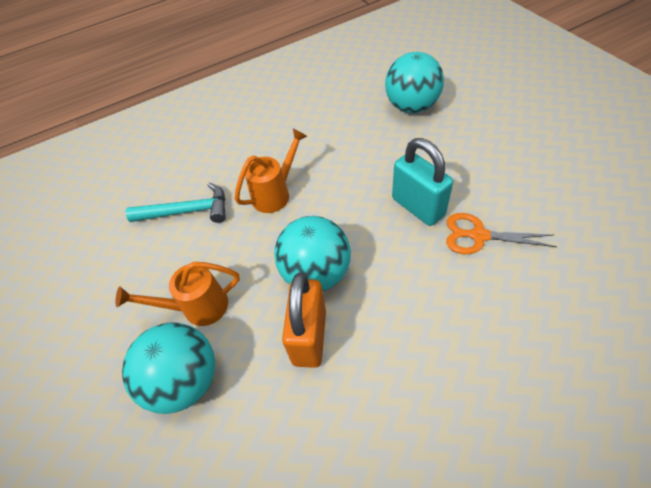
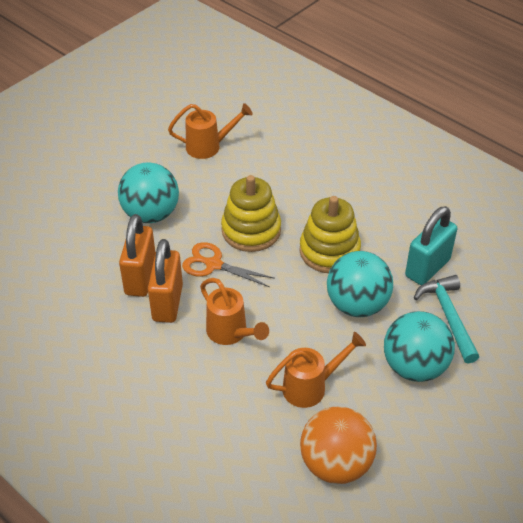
orange ball: none = 0 -> [300,406,377,484] = 1
orange padlock: [282,273,326,368] = 1 -> [119,214,155,297] [148,239,183,323] = 2
orange watering can: [115,262,240,326] [235,129,307,213] = 2 -> [168,103,253,159] [200,278,269,345] [266,332,366,408] = 3
yellow stacking toy: none = 0 -> [221,175,281,252] [299,196,361,273] = 2

